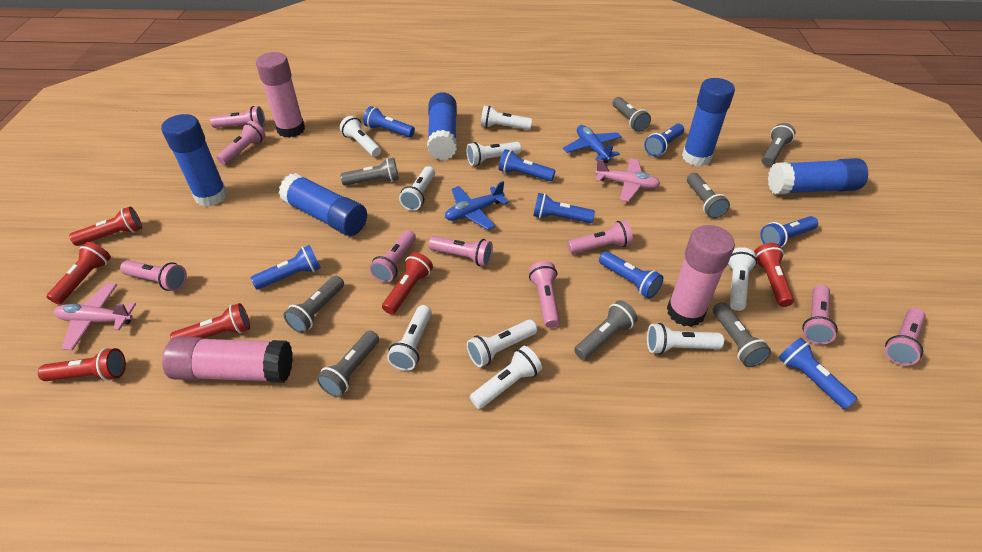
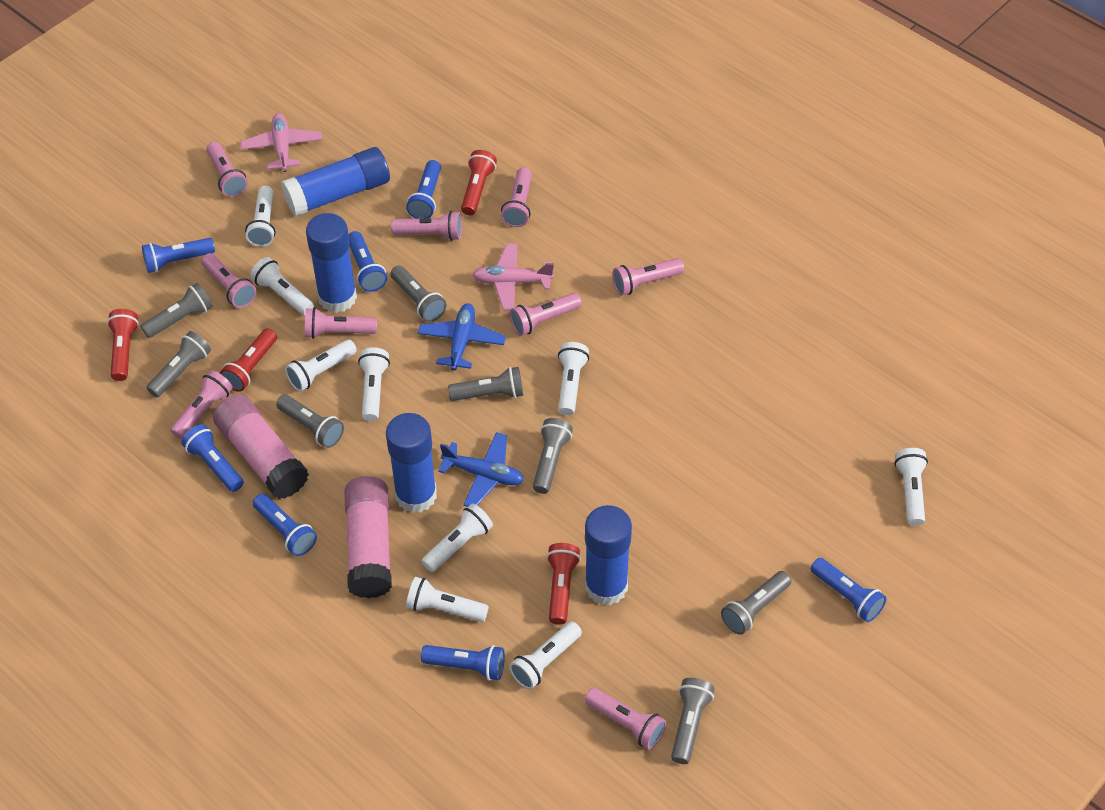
blue flashlight: [251,245,321,290] [363,106,415,137] [499,149,555,181] [533,193,595,223] [599,251,663,298] [644,124,684,156] [760,216,818,247] [778,338,857,409] = 8 -> [142,238,215,273] [181,424,244,492] [253,494,317,556] [349,231,387,292] [406,160,441,219] [421,645,505,681] [811,558,887,622] = 7
blue glue stick: [161,114,228,207] [279,173,367,236] [427,92,457,160] [682,78,735,166] [768,158,868,195] = 5 -> [281,147,390,216] [306,213,357,313] [386,413,437,513] [585,505,632,605] = 4
pink glue stick: [162,337,293,383] [256,52,305,138] [667,225,735,327] = 3 -> [213,394,309,499] [344,476,392,598] = 2
red flashlight: [38,348,126,381] [47,242,111,304] [69,207,142,246] [170,303,250,339] [382,252,433,314] [754,243,794,307] = 6 -> [107,309,139,381] [220,328,277,392] [461,150,497,215] [547,543,581,625] = 4

